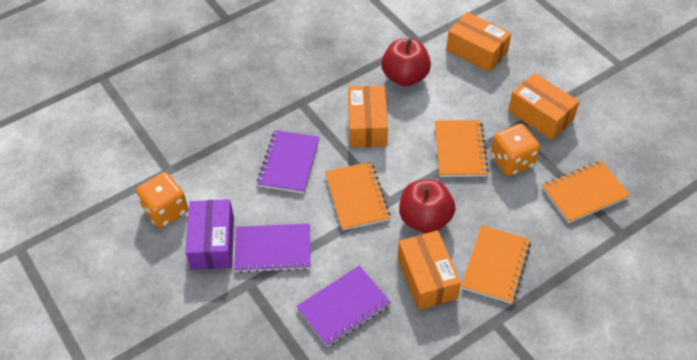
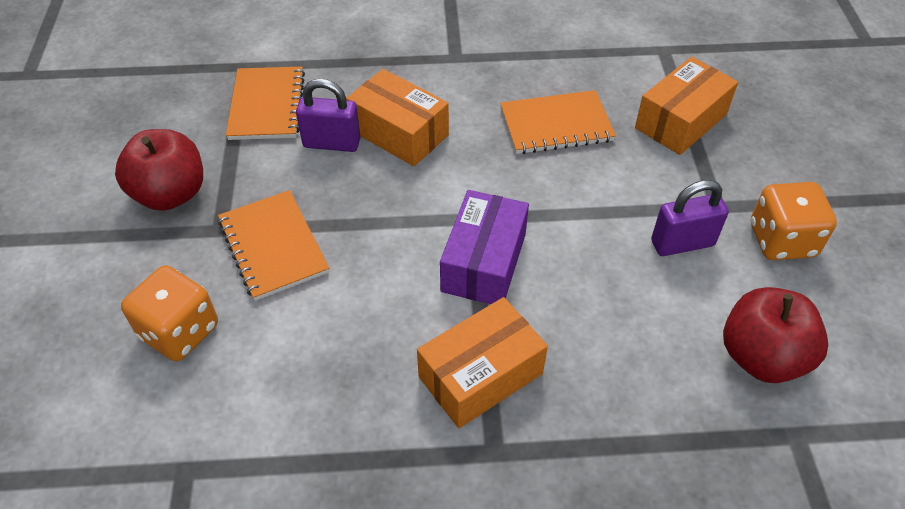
orange box: [348,86,388,148] [398,230,461,310] [446,12,511,72] [508,73,580,140] = 4 -> [346,69,449,166] [417,297,548,428] [635,57,738,155] = 3
orange notebook: [325,162,390,231] [435,120,489,177] [461,225,531,304] [542,161,630,223] = 4 -> [218,190,329,301] [226,67,305,140] [500,90,616,154] = 3
purple notebook: [234,224,311,273] [257,130,320,193] [297,266,391,347] = 3 -> none = 0
purple padlock: none = 0 -> [296,79,361,152] [651,180,729,256] = 2

